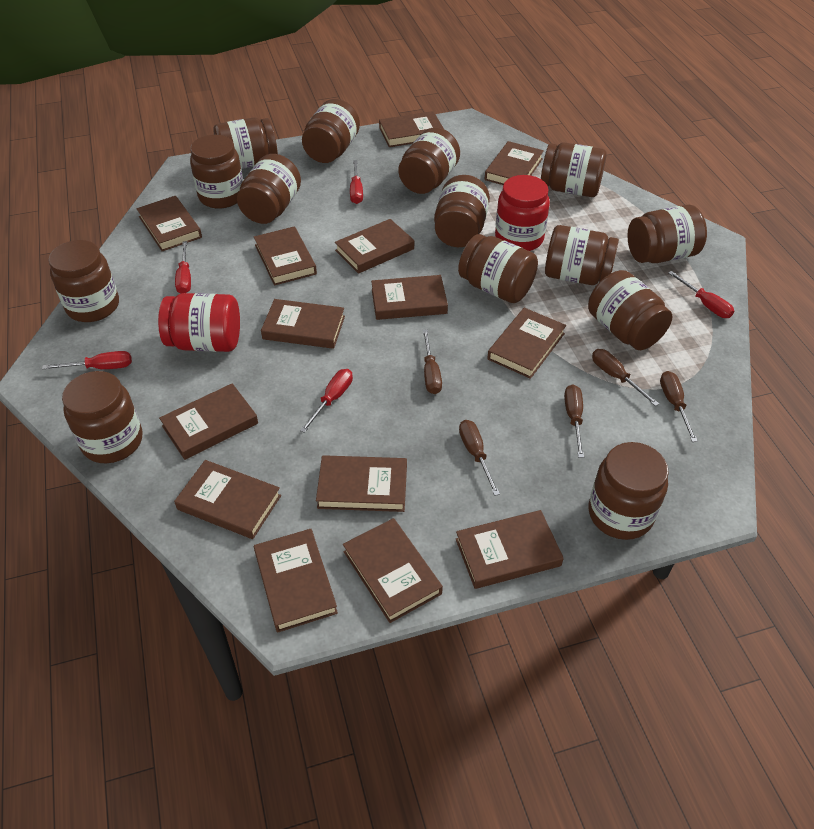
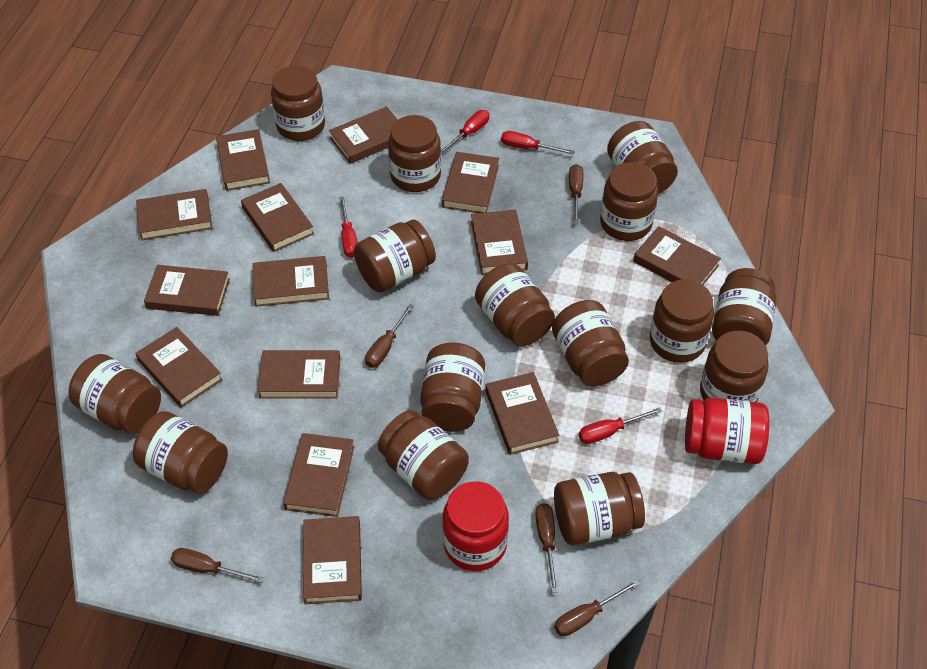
brown jar: [48,240,119,322] [62,371,143,463] [190,135,243,209] [213,117,278,169] [237,154,301,224] [302,99,360,163] [398,127,460,194] [434,175,490,247] [458,234,538,303] [541,142,607,197] [545,225,619,285] [588,270,672,350] [589,442,669,540] [627,204,707,263] = 14 -> [69,354,161,434] [133,411,228,494] [271,66,325,141] [354,219,436,293] [378,410,469,500] [388,115,441,192] [420,342,485,432] [475,263,555,347] [552,300,629,387] [554,472,645,545] [600,162,658,241] [607,121,678,194] [650,279,714,363] [700,330,769,402] [712,268,777,346] = 15
red screwdriver: [42,351,132,369] [175,241,191,294] [300,369,353,433] [350,160,363,204] [668,271,734,318] = 5 -> [339,197,358,258] [441,110,489,155] [501,131,575,154] [579,407,662,444] = 4

